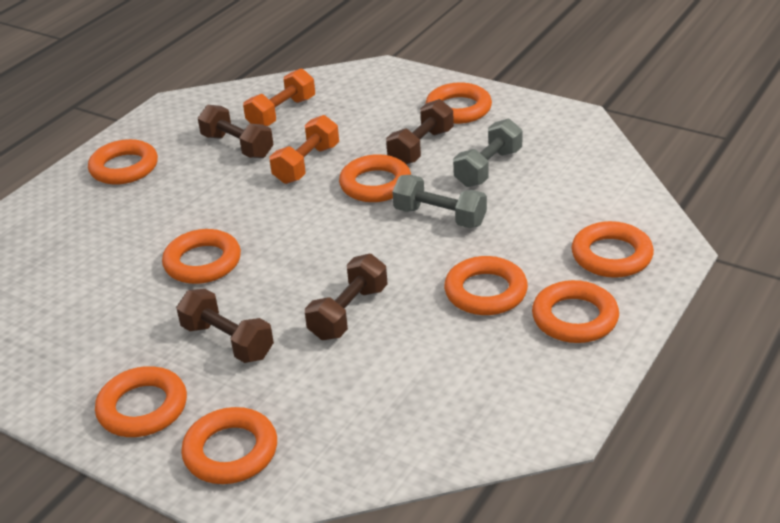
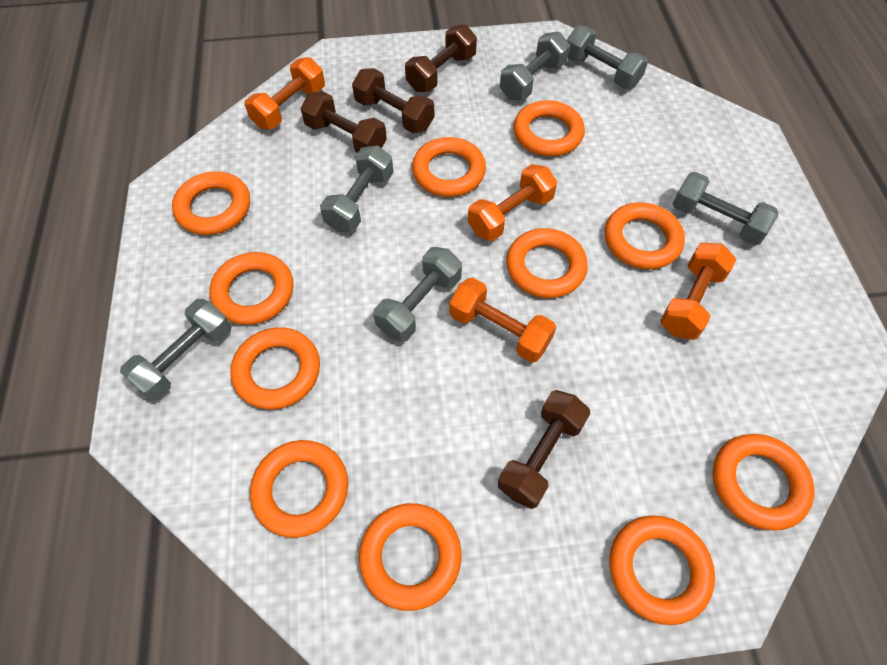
grey dumbbell: [392,175,487,228] [453,118,523,187] = 2 -> [120,299,231,401] [320,145,393,232] [373,247,462,342] [500,32,570,100] [567,26,648,89] [672,172,779,245] = 6
orange dumbbell: [243,68,315,126] [270,115,339,184] = 2 -> [245,57,325,129] [449,277,556,363] [468,164,557,241] [660,243,736,340] = 4
orange ring: [88,139,158,185] [95,366,187,437] [162,229,241,284] [181,407,277,484] [339,154,411,202] [425,82,492,124] [444,256,528,315] [532,280,619,343] [572,221,654,278] = 9 -> [172,171,250,235] [209,252,293,325] [230,327,320,410] [250,440,348,538] [359,503,462,611] [412,137,486,197] [506,228,588,298] [513,100,585,157] [605,202,685,270] [609,515,715,625] [713,434,815,531] = 11

